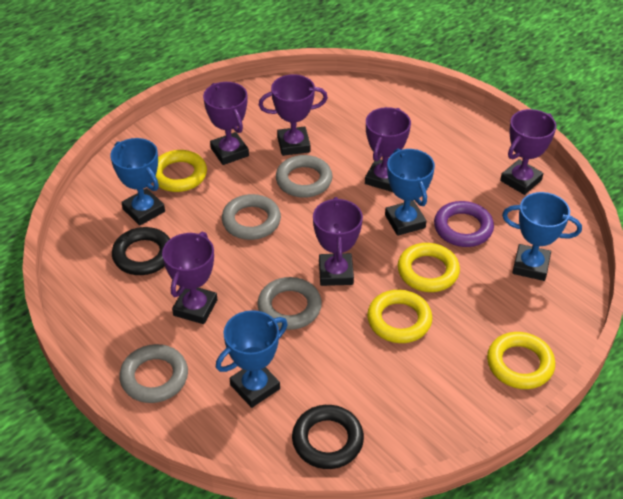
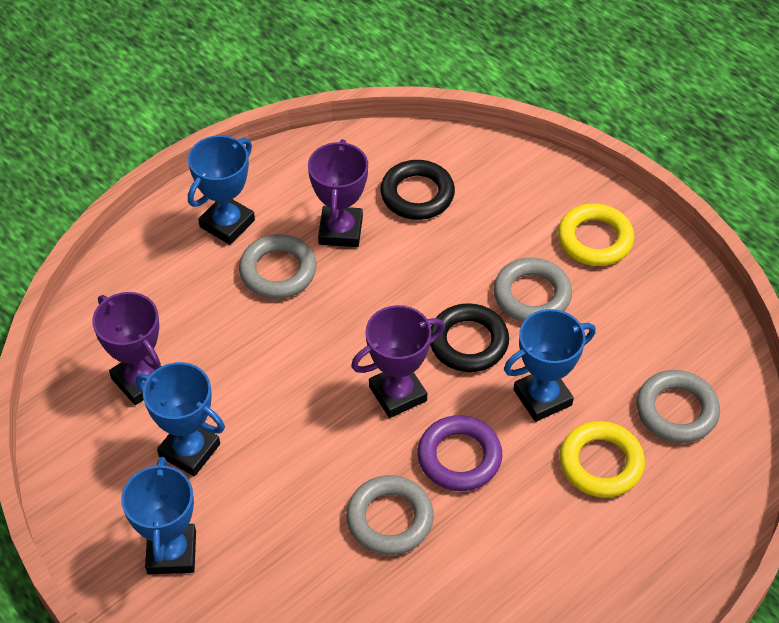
purple trophy: [162,232,217,324] [203,82,249,165] [259,74,328,156] [313,197,363,286] [365,107,411,192] [500,109,556,195] = 6 -> [92,292,161,405] [308,139,368,247] [351,305,445,418] = 3
yellow ring: [156,150,207,192] [367,290,432,343] [398,243,460,292] [487,332,555,389] = 4 -> [558,203,634,266] [560,421,645,498] = 2

